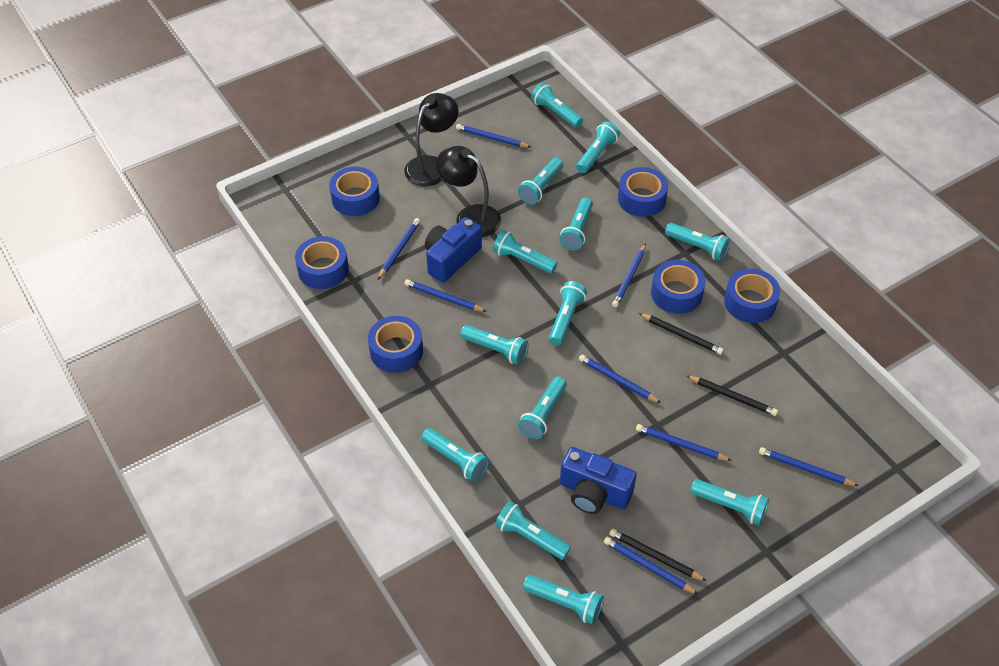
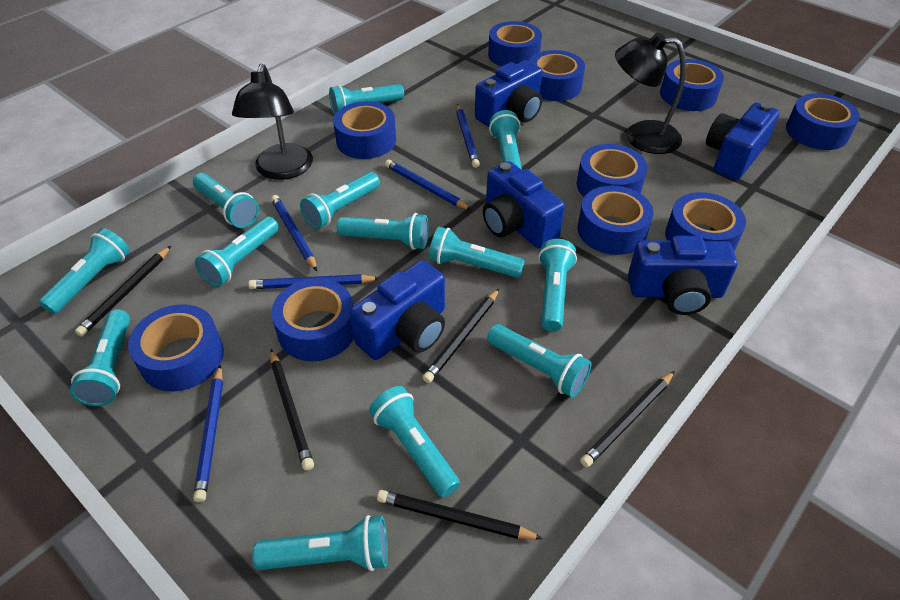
black pencil: [609,529,706,581] [639,313,724,355] [687,376,778,416] = 3 -> [75,246,171,336] [270,349,314,471] [377,490,543,540] [422,289,499,383] [580,371,675,467] = 5
blue camera: [425,217,482,283] [560,447,637,514] = 2 -> [349,260,445,360] [475,60,542,127] [483,161,565,249] [628,236,738,315] [706,103,780,180] = 5
blue pencil: [378,218,420,280] [405,279,487,312] [456,124,531,148] [579,354,661,403] [604,537,699,595] [612,243,646,307] [636,424,732,461] [759,447,858,486] = 8 -> [193,365,223,502] [248,274,380,289] [271,195,317,271] [385,159,472,210] [456,104,480,168] = 5
blue tape: [295,236,349,289] [329,167,380,216] [368,316,423,373] [618,167,668,217] [651,260,706,314] [724,268,780,323] = 6 -> [128,304,224,392] [271,278,354,361] [333,101,396,159] [488,21,542,66] [529,50,585,101] [577,144,647,197] [578,185,653,255] [660,59,724,111] [665,192,746,251] [786,93,860,150] = 10

